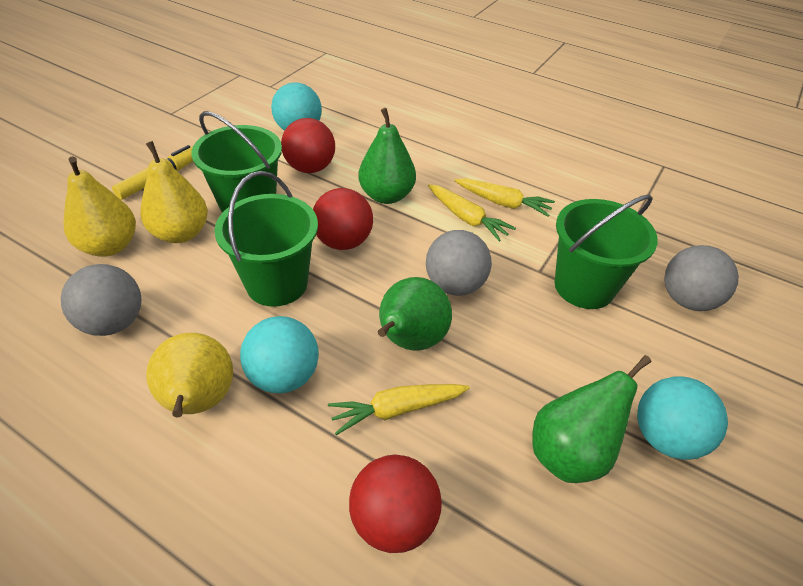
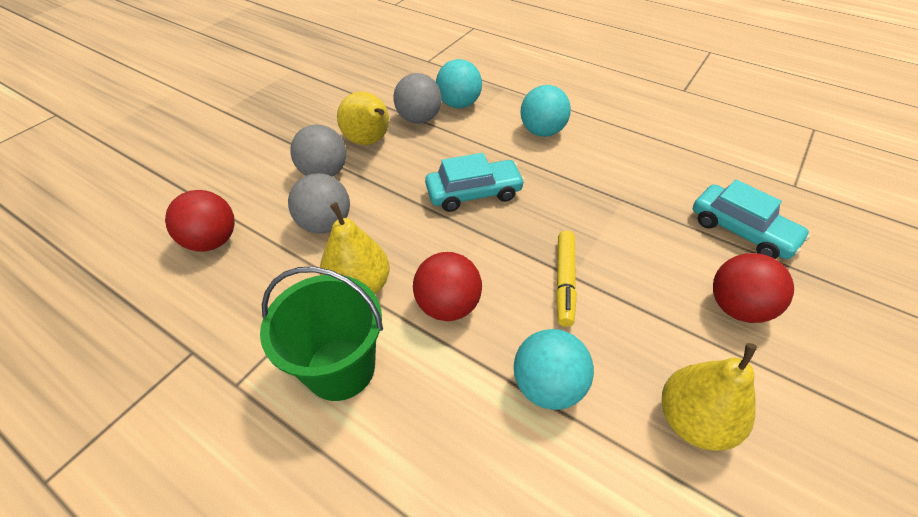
green bucket: [191,111,282,213] [214,171,318,307] [555,194,658,309] = 3 -> [260,267,383,401] = 1
green pear: [358,108,416,204] [378,277,452,351] [532,355,651,483] = 3 -> none = 0
turquoise car: none = 0 -> [425,153,525,212] [693,179,811,259] = 2
yellow carrot: [328,384,470,435] [428,184,516,242] [454,178,555,217] = 3 -> none = 0

